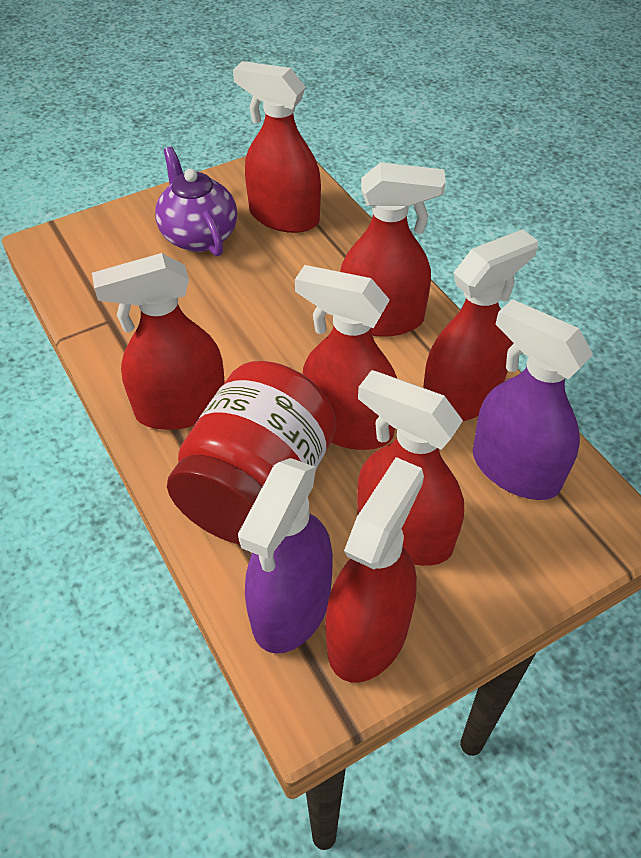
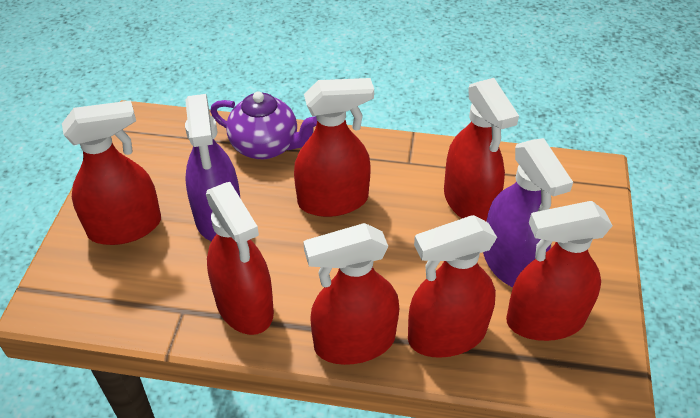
red jar: [167,361,336,544] = 1 -> none = 0

